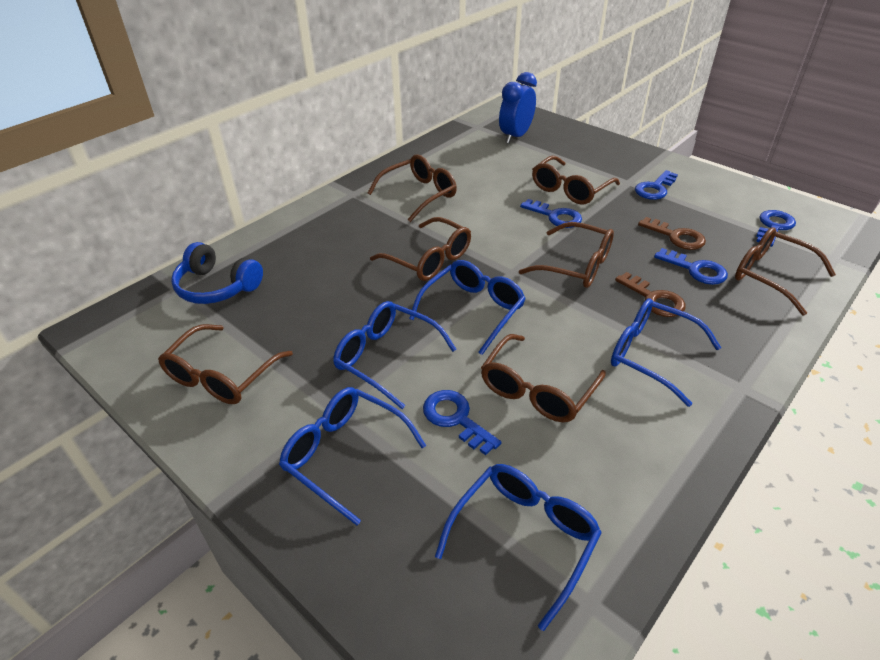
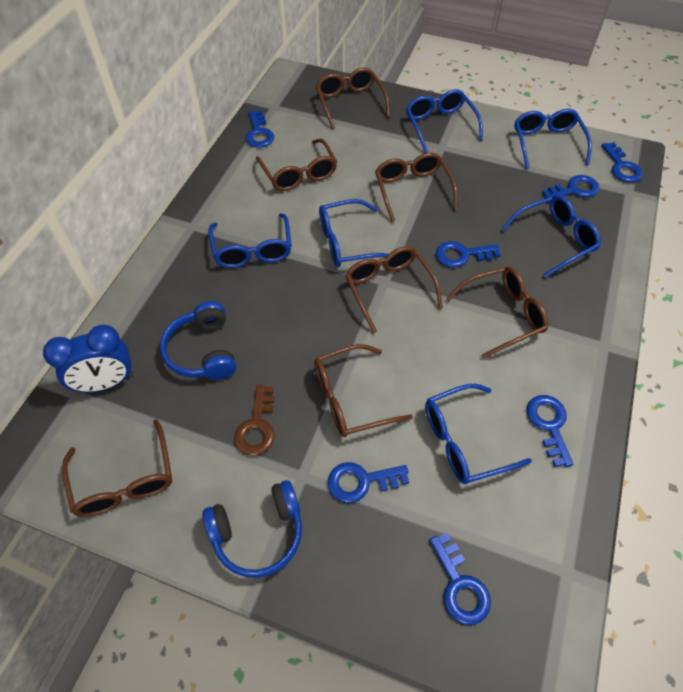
blue glasses: [279,387,426,525] [333,301,457,409] [409,260,526,355] [435,464,602,631] [611,298,721,407] = 5 -> [209,213,292,268] [319,199,388,267] [406,89,483,153] [425,384,532,484] [502,195,601,278] [514,109,592,169] = 6
blue headphones: [171,242,263,304] = 1 -> [160,301,236,380] [202,480,302,578] = 2
blue key: [423,390,501,455] [520,199,582,228] [635,170,678,200] [654,248,728,285] [756,210,796,247] = 5 -> [245,110,274,148] [328,462,409,503] [430,533,491,625] [436,241,501,267] [527,395,573,467] [542,175,599,202] [602,142,643,183] = 7
brown key: [615,272,685,317] [638,217,706,250] = 2 -> [234,385,275,456] = 1

